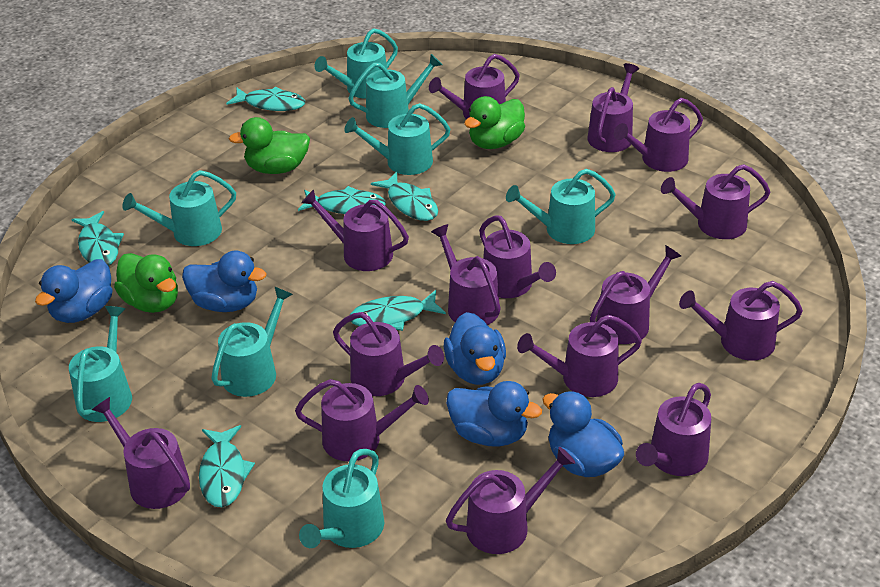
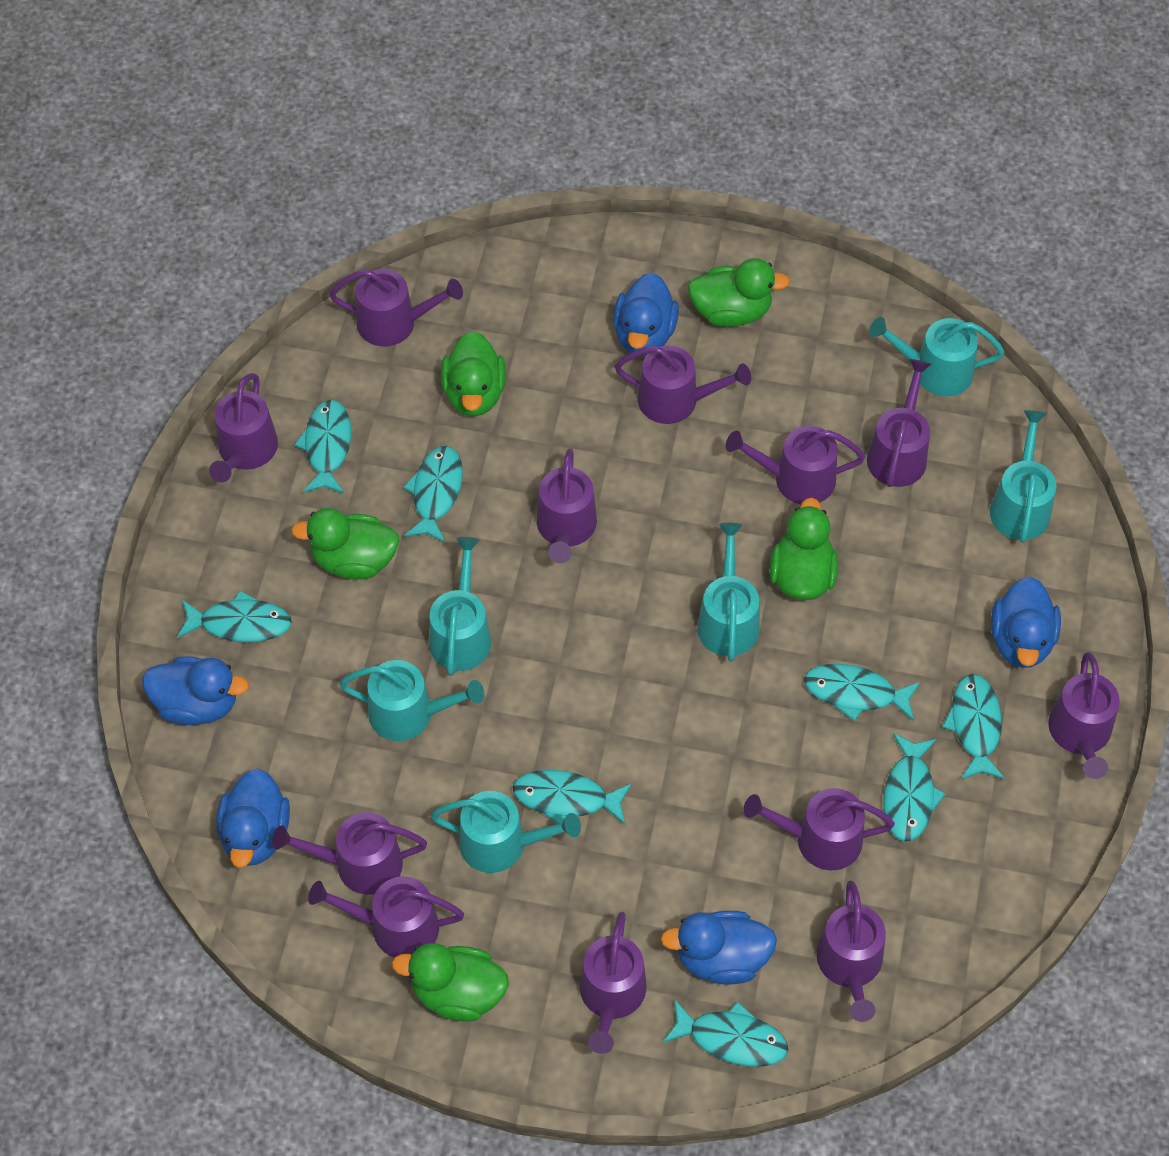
green duck: [114,253,178,313] [229,117,310,174] [464,96,525,149] = 3 -> [291,508,400,580] [392,943,509,1022] [441,331,506,417] [688,258,790,327] [770,498,838,600] = 5
purple watering can: [92,397,190,509] [295,379,429,462] [301,189,409,271] [333,312,444,396] [429,54,520,119] [431,224,501,325] [446,447,575,554] [479,215,556,298] [517,315,642,397] [588,63,639,152] [590,245,681,344] [614,98,703,172] [636,383,711,476] [661,164,770,239] [679,281,803,360] = 15 -> [209,373,278,483] [272,812,427,895] [308,876,464,958] [329,269,463,346] [536,448,597,563] [580,912,646,1054] [615,345,751,424] [726,426,865,504] [743,788,895,870] [816,880,886,1022] [867,359,931,487] [1048,652,1120,779] = 12
turquoise fish: [71,211,124,266] [199,425,255,507] [226,87,305,111] [298,186,386,214] [350,290,446,331] [371,172,438,221] = 6 -> [177,591,292,642] [294,399,351,493] [403,446,463,543] [513,770,632,824] [663,999,788,1067] [804,664,920,721] [884,733,946,842] [942,674,1005,779] = 8
turquoise watering can: [69,306,132,422] [123,170,236,246] [211,286,293,397] [299,449,384,548] [315,28,398,99] [344,103,450,175] [348,54,442,128] [506,169,616,244] = 8 -> [339,660,484,741] [429,537,491,676] [431,791,581,873] [697,523,760,661] [869,317,1004,396] [990,410,1056,543] = 6

